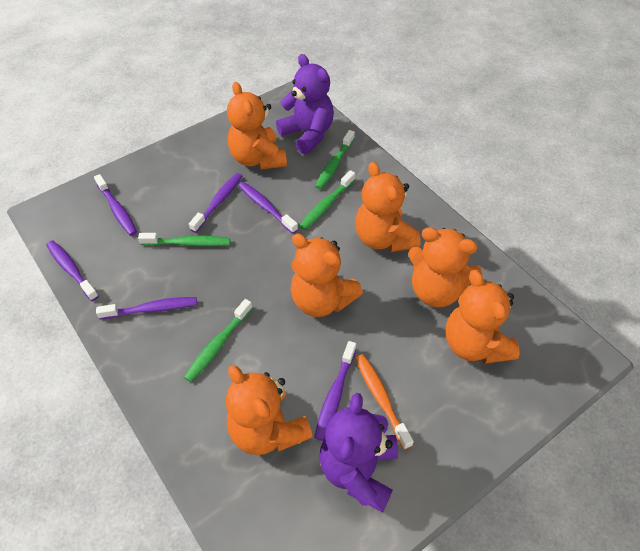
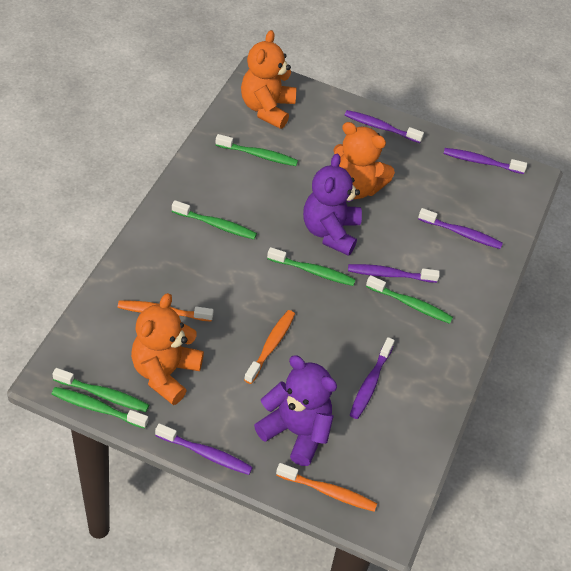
green toothbrush: [138,233,230,246] [184,299,252,382] [299,170,355,230] [315,130,355,189] = 4 -> [52,387,148,429] [53,368,149,412] [172,200,257,239] [215,134,298,166] [267,247,356,286] [366,275,453,324] = 6
orange teddy bear: [226,365,313,455] [227,82,287,169] [290,234,363,317] [355,162,421,252] [408,227,482,307] [445,270,520,364] = 6 -> [131,293,204,405] [241,30,296,129] [334,122,395,199] = 3
orange toothbrush: [355,354,414,450] = 1 -> [118,300,214,322] [244,310,295,384] [276,463,377,512] = 3

